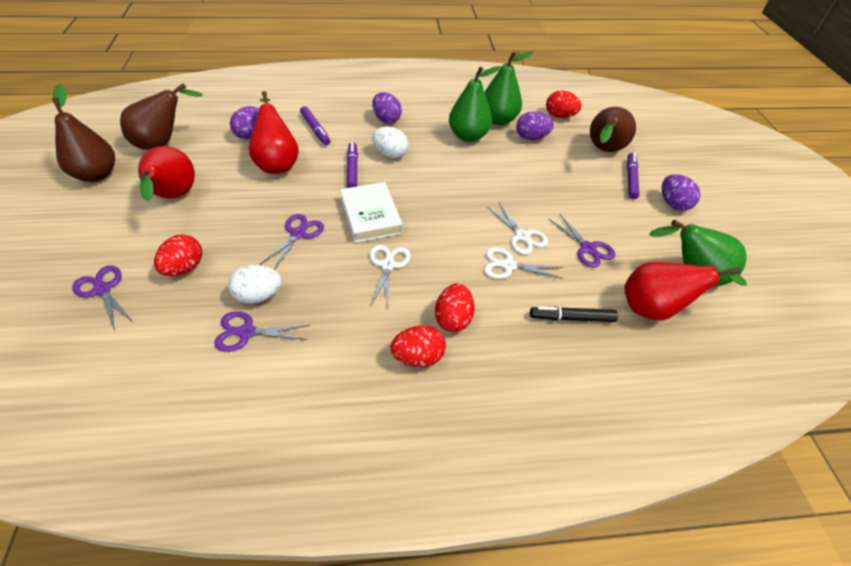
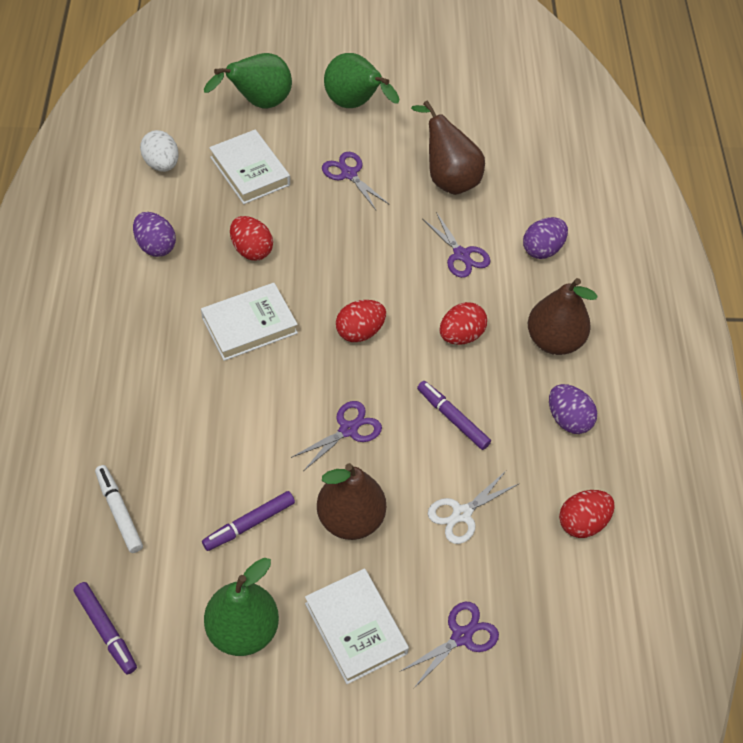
black marker: [530,307,618,322] = 1 -> none = 0
purple egg: [230,106,259,139] [372,92,402,124] [516,111,554,140] [662,174,700,211] = 4 -> [133,212,176,257] [523,217,568,259] [549,384,597,434] = 3
red pear: [138,146,195,201] [249,91,299,174] [625,262,747,321] = 3 -> none = 0
white book: [340,182,403,243] = 1 -> [201,283,298,361] [209,130,290,204] [305,568,409,684] = 3
white egg: [228,265,282,303] [372,127,408,158] = 2 -> [140,130,179,172] = 1
white marker: none = 0 -> [95,465,143,553] = 1
white scissors: [369,245,411,307] [484,247,564,279] [487,202,548,255] = 3 -> [428,471,518,544] = 1

